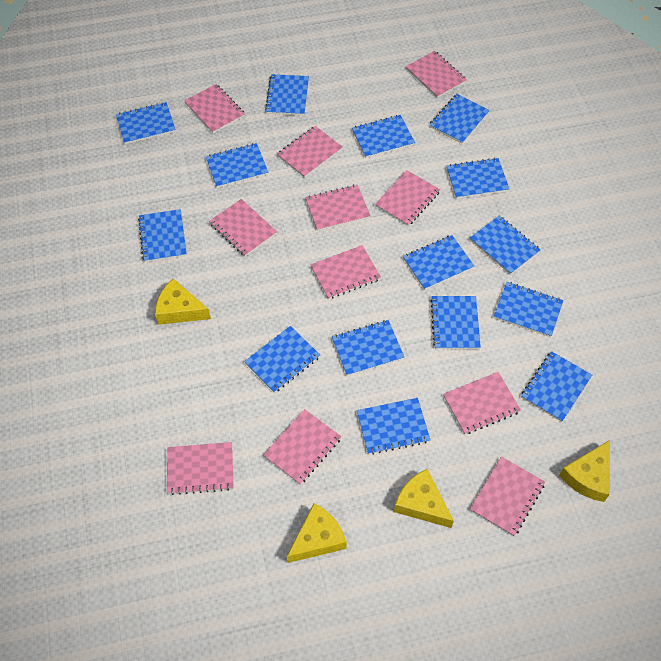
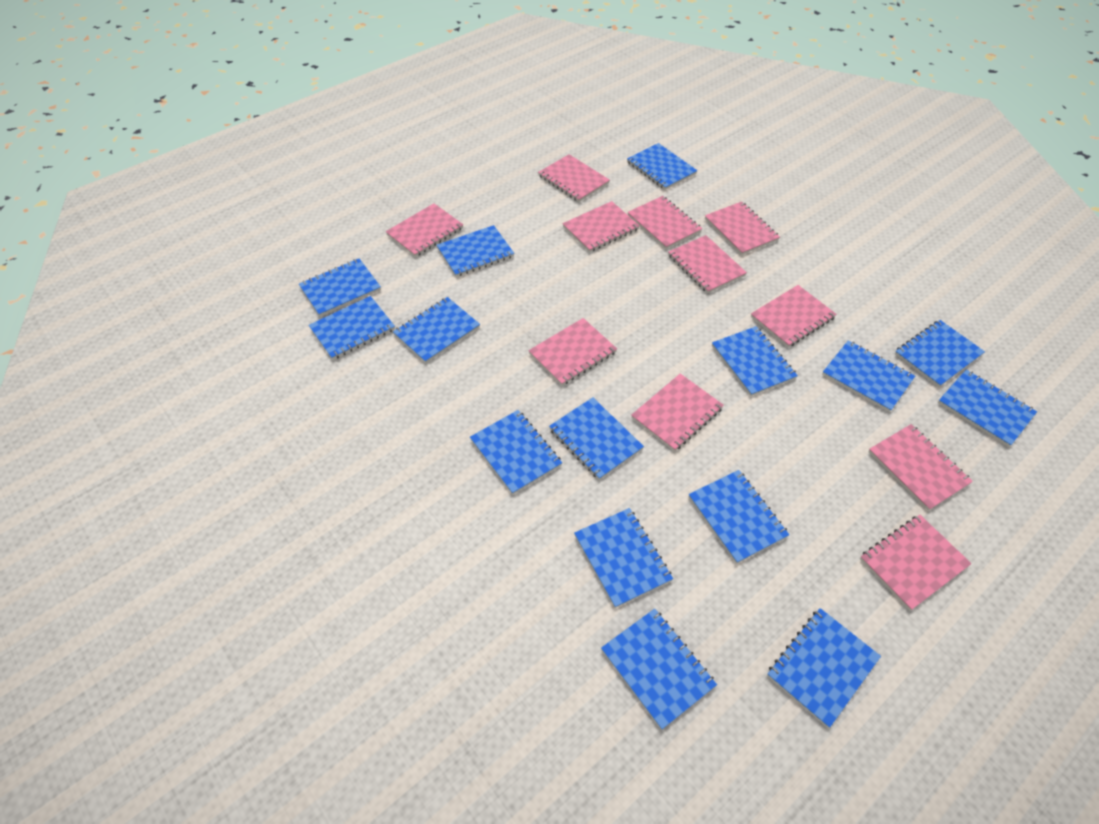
yellow cheese: [155,278,211,325] [287,503,347,563] [394,469,454,528] [559,440,610,502] = 4 -> none = 0

